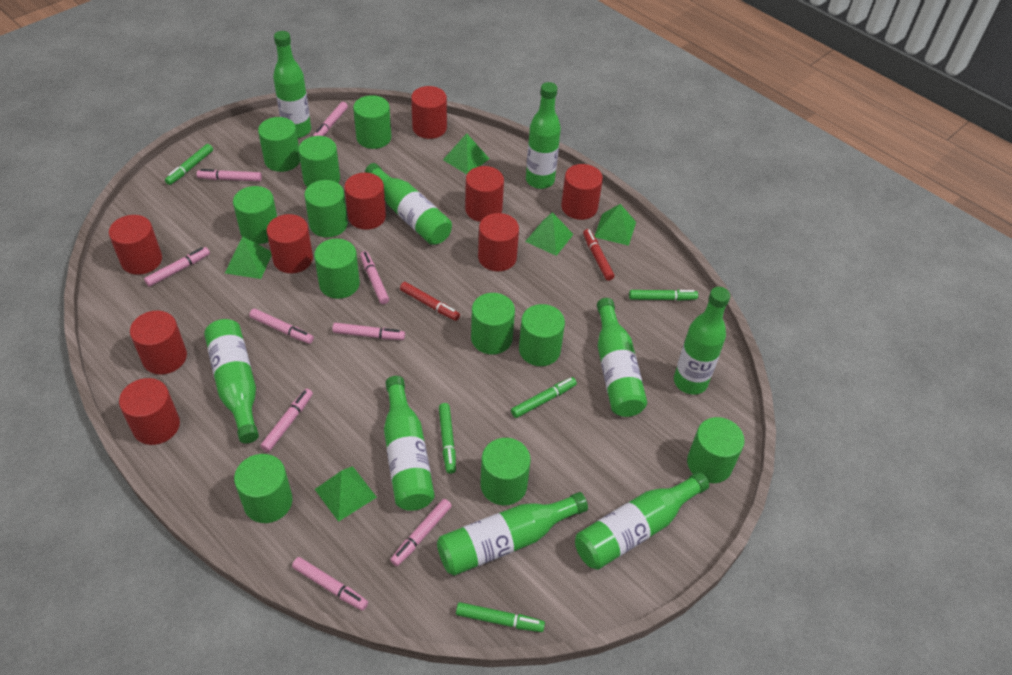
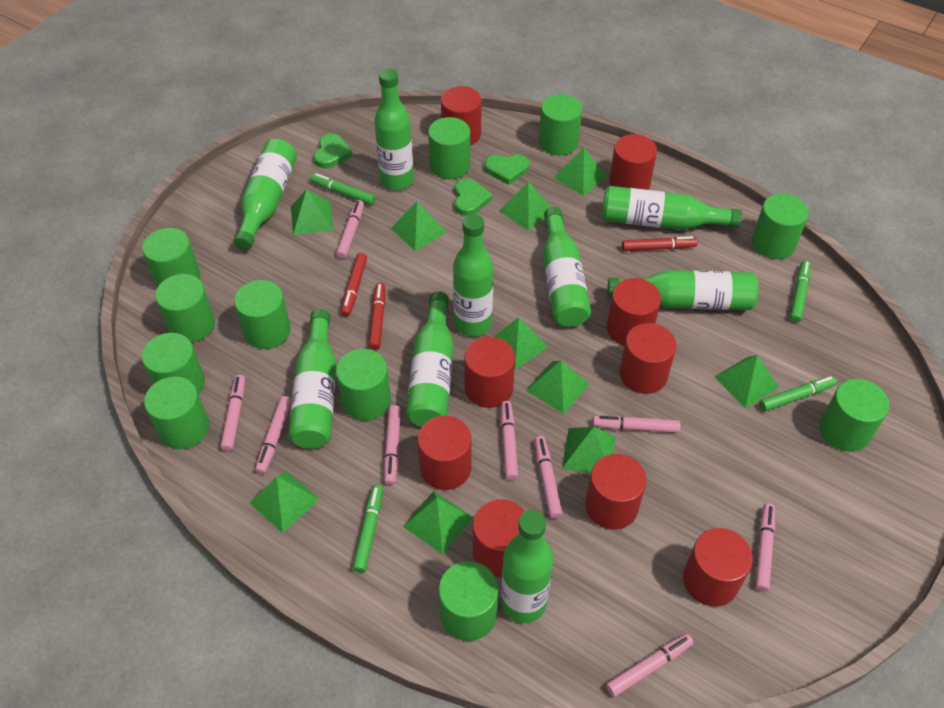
green heart: none = 0 -> [314,134,353,168] [455,178,493,216] [485,154,530,185] = 3
green marker: [165,144,213,185] [439,403,456,474] [456,602,545,632] [511,377,577,418] [629,290,698,301] = 5 -> [310,173,375,205] [353,485,383,573] [759,376,837,411] [790,260,811,323] = 4
green pyramid: [225,236,272,279] [315,466,377,522] [443,133,489,174] [525,212,574,256] [595,204,636,246] = 5 -> [250,470,320,533] [291,189,334,235] [391,202,447,251] [403,491,473,554] [494,317,548,370] [499,181,552,231] [526,360,589,414] [553,148,607,196] [562,427,616,474] [714,355,779,408] = 10
red marker: [400,282,460,321] [583,229,614,281] = 2 -> [341,253,367,317] [368,283,385,350] [622,236,698,251] = 3

